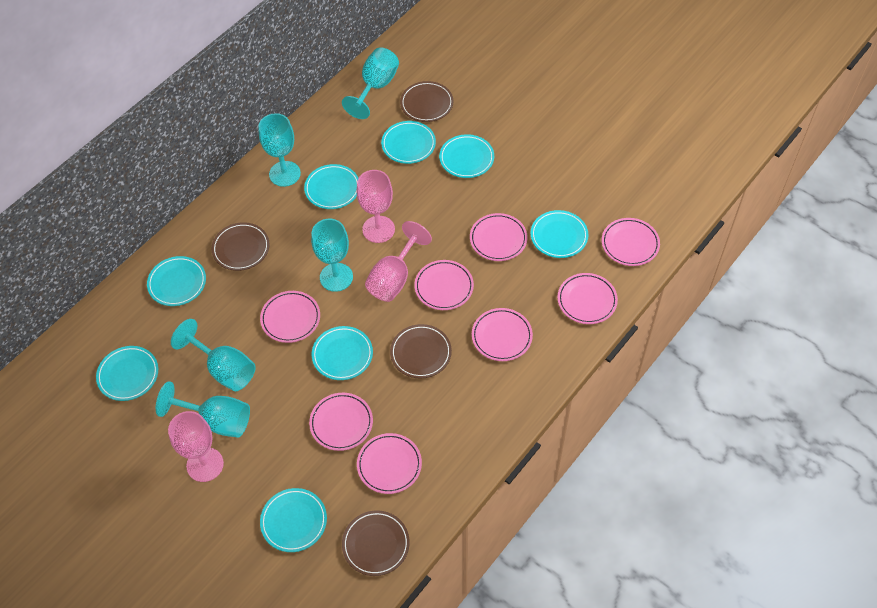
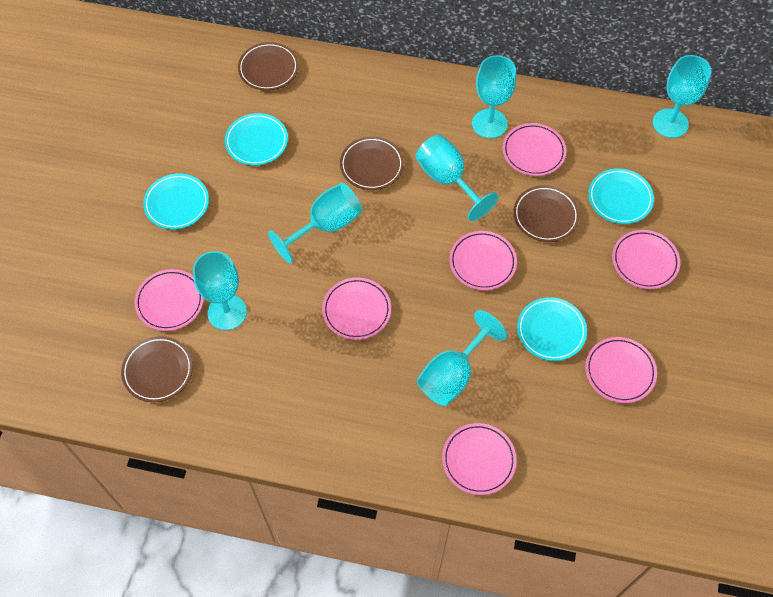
pink goblet: [168,411,224,482] [356,170,395,243] [365,221,432,302] = 3 -> none = 0
pink plate: [260,291,320,343] [309,393,373,451] [357,433,422,494] [414,260,474,310] [470,213,528,261] [472,308,533,361] [557,273,618,324] [602,218,660,266] = 8 -> [135,269,204,331] [322,278,391,340] [442,423,517,495] [450,231,517,290] [503,123,566,176] [585,337,657,403] [612,230,680,289] = 7
turquoise goblet: [156,381,250,438] [171,319,256,391] [258,113,301,187] [311,219,353,292] [342,47,399,119] = 5 -> [193,251,247,330] [268,183,362,264] [416,134,498,221] [417,310,507,406] [472,55,516,139] [653,55,711,138] = 6
turquoise plate: [96,346,158,401] [147,256,206,306] [260,488,327,552] [304,164,358,209] [312,326,373,380] [381,121,436,164] [439,134,494,178] [530,210,589,258] = 8 -> [143,174,209,229] [225,113,288,166] [517,297,587,361] [588,168,654,224] = 4

